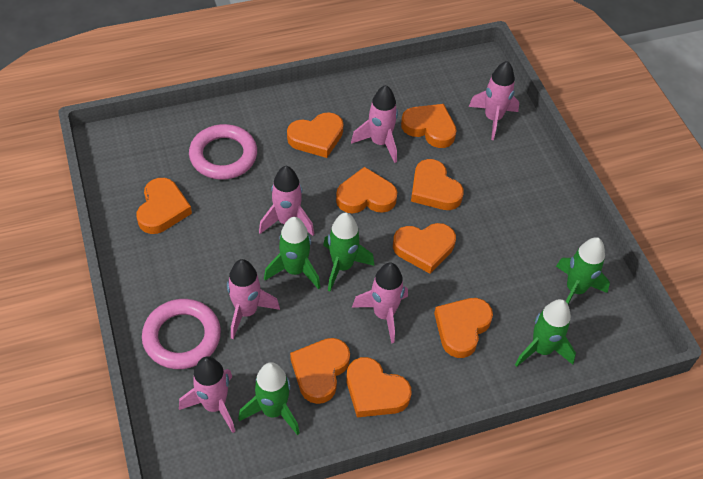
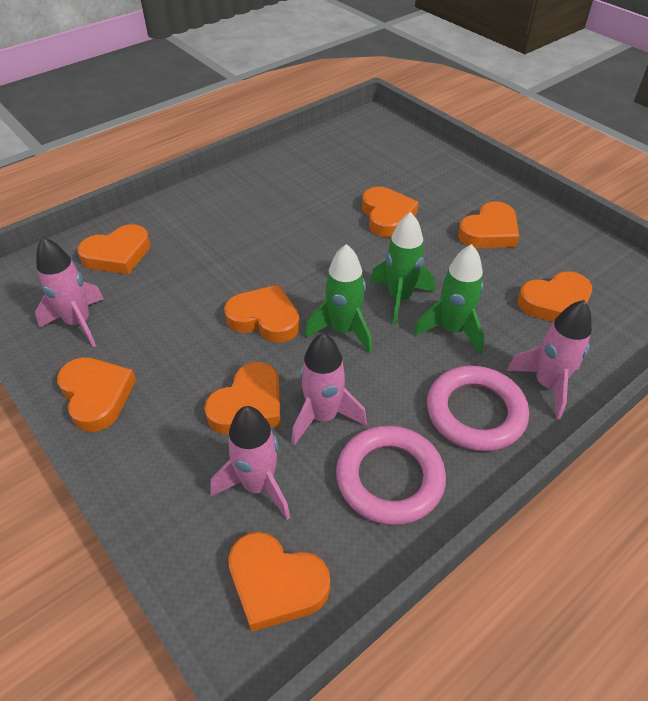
green rocket: [238,362,300,435] [264,217,320,289] [323,213,375,291] [515,299,576,367] [556,237,610,304] = 5 -> [305,244,372,353] [370,212,435,325] [414,244,484,354] = 3
orange heart: [136,178,192,234] [287,112,344,158] [290,338,350,404] [336,167,397,213] [346,357,411,417] [393,223,456,274] [401,104,457,148] [411,159,464,210] [434,298,493,358] = 9 -> [57,357,136,432] [77,224,151,274] [204,362,280,435] [224,284,300,343] [228,532,330,632] [362,187,419,237] [458,201,519,248] [518,271,592,322] = 8
pink rocket: [179,356,235,433] [227,259,280,339] [259,166,314,236] [351,85,398,163] [352,262,408,343] [469,61,519,140] = 6 -> [35,237,104,347] [211,406,290,520] [291,333,367,445] [506,300,592,420] = 4

